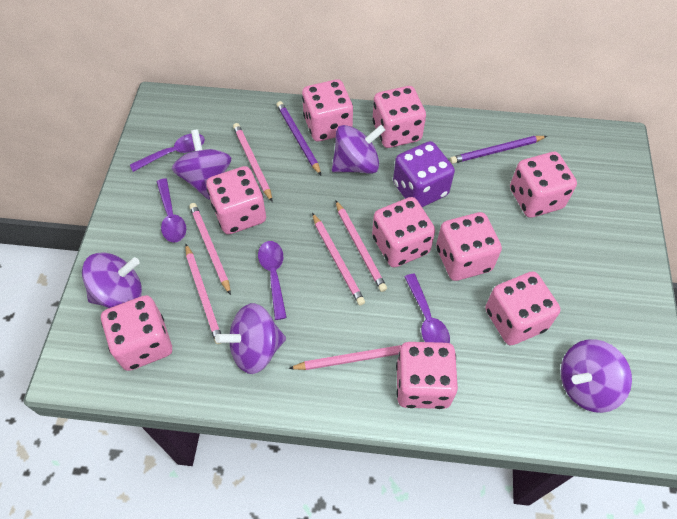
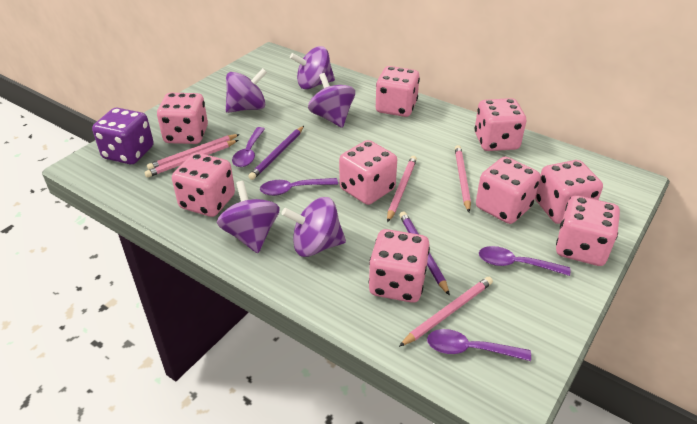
pink pencil: [185,244,221,344] [189,203,231,295] [233,123,272,202] [288,345,401,370] [312,213,365,306] [335,200,387,292] = 6 -> [145,140,238,178] [147,134,240,170] [387,156,417,222] [399,277,493,347] [455,145,471,212] = 5

